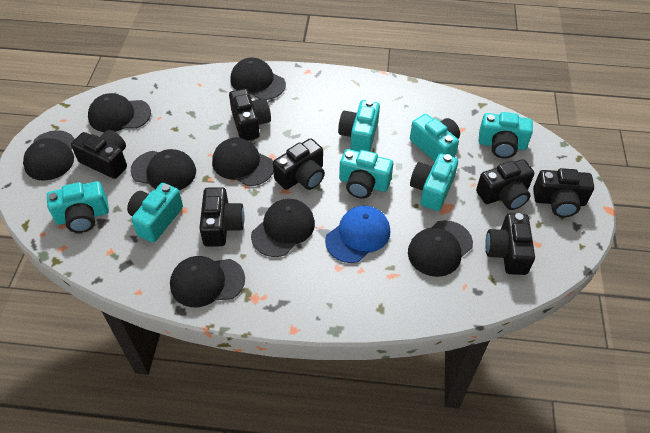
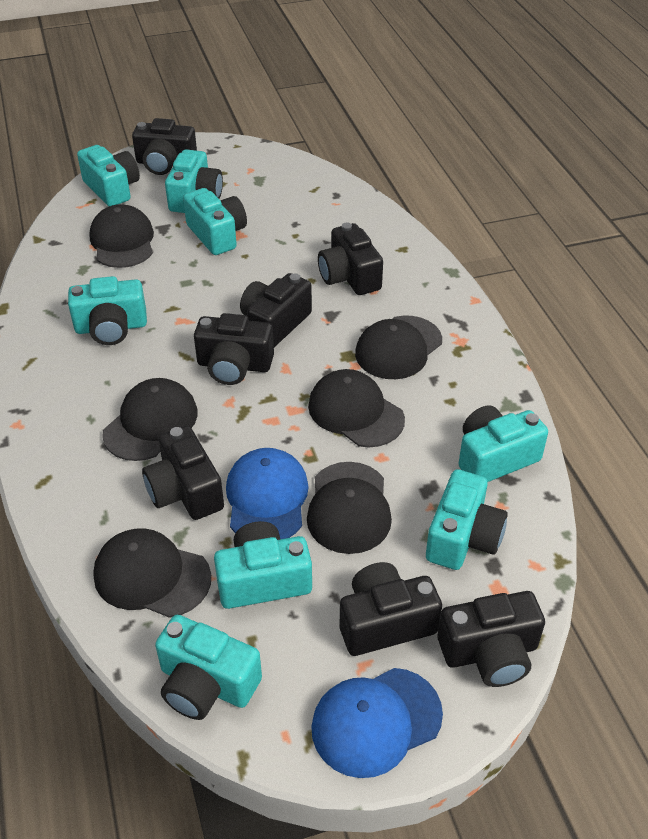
black cap: [23,130,75,181] [88,93,151,132] [131,149,196,190] [170,256,245,307] [212,138,273,186] [230,58,286,100] [251,199,315,257] [408,220,473,277] = 8 -> [89,204,154,268] [93,528,211,618] [102,378,198,461] [307,462,392,554] [308,369,405,447] [355,316,442,379] = 6
blue cap: [325,206,390,263] = 1 -> [226,448,309,539] [311,668,443,778] = 2
turquoise camera: [47,181,109,233] [127,183,183,243] [338,100,380,152] [339,149,393,199] [410,114,460,161] [410,153,458,211] [479,112,533,158] = 7 -> [68,276,147,345] [77,145,140,206] [155,615,262,720] [165,149,223,213] [183,188,247,255] [214,521,312,609] [426,469,508,570] [458,405,548,482] = 8

